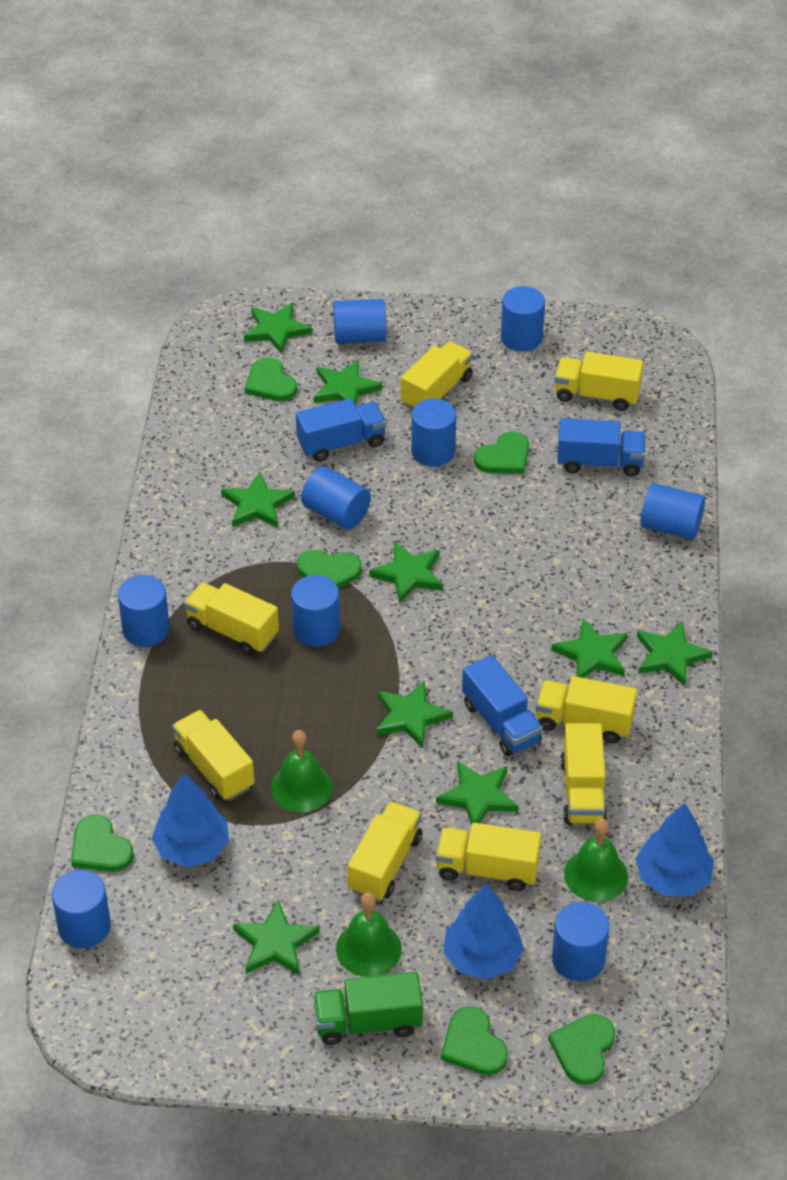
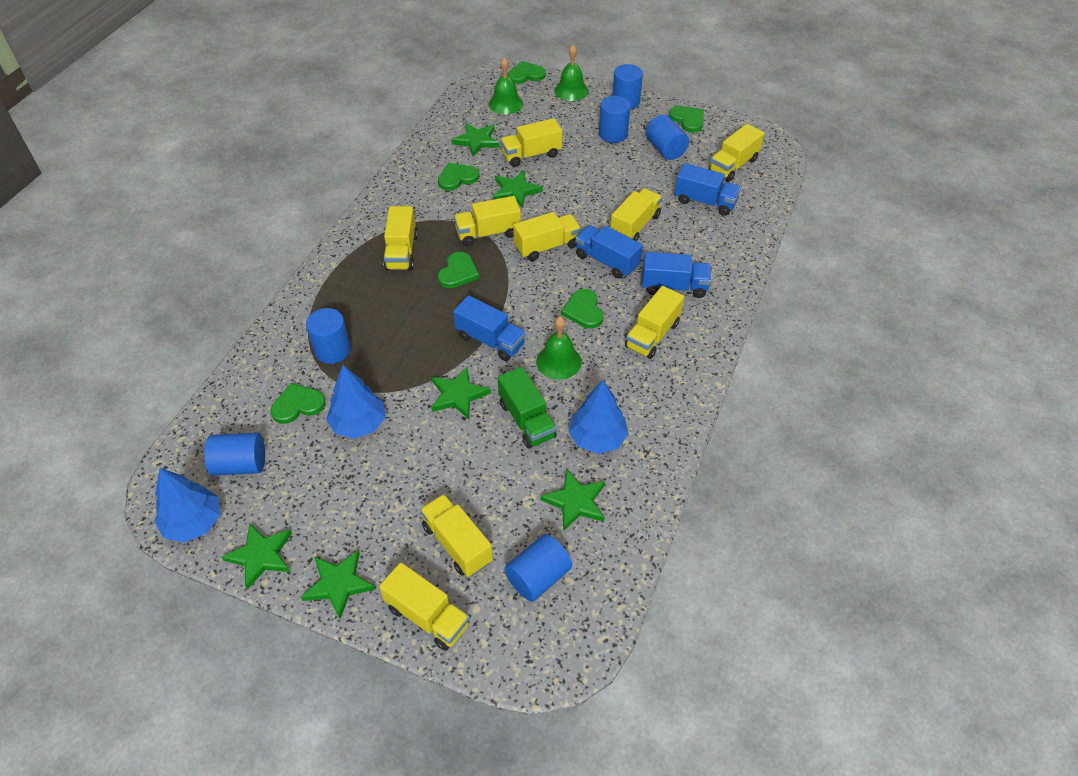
blue cylinder: [52,870,111,948] [118,575,170,647] [291,575,340,647] [301,466,371,529] [334,299,386,343] [411,399,456,466] [501,286,545,351] [552,902,609,981] [641,483,705,540] = 9 -> [204,433,265,476] [306,308,351,364] [504,534,572,602] [599,96,631,143] [612,64,643,110] [646,115,689,160] = 6
blue truck: [296,398,386,462] [462,655,543,756] [557,418,645,477] = 3 -> [453,295,526,361] [575,225,643,278] [642,252,711,298] [674,163,741,216] = 4
green star: [221,472,295,528] [233,900,320,975] [244,303,312,354] [314,360,382,406] [369,542,443,603] [376,680,453,748] [436,761,519,825] [551,618,628,678] [637,621,713,686] = 9 -> [221,523,292,590] [301,550,375,619] [431,367,491,419] [451,123,499,156] [493,170,542,208] [540,469,605,531] = 6
yellow truck: [172,710,254,801] [184,582,279,655] [347,801,422,901] [401,342,473,410] [436,823,541,891] [536,676,637,744] [554,352,643,411] [560,723,607,824] = 8 -> [379,563,470,651] [384,206,418,271] [420,494,493,577] [454,196,521,246] [500,118,562,167] [513,212,581,261] [610,188,662,241] [625,286,684,359] [709,124,764,181] = 9

